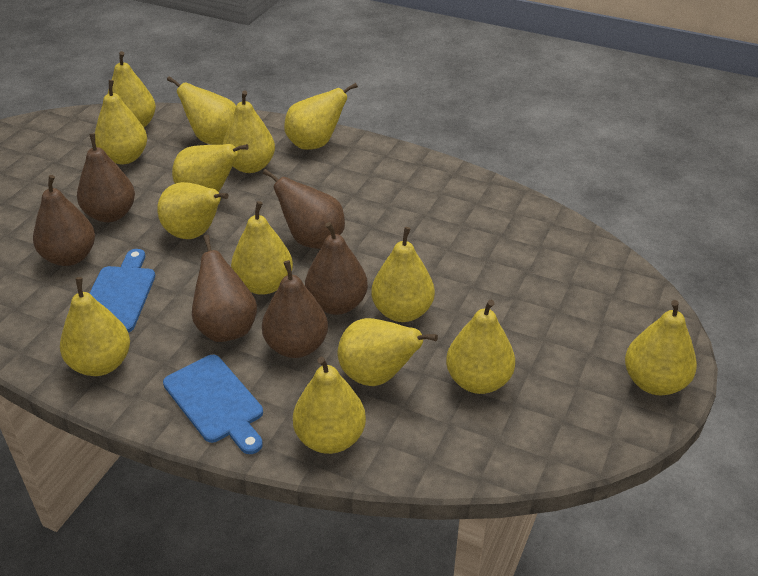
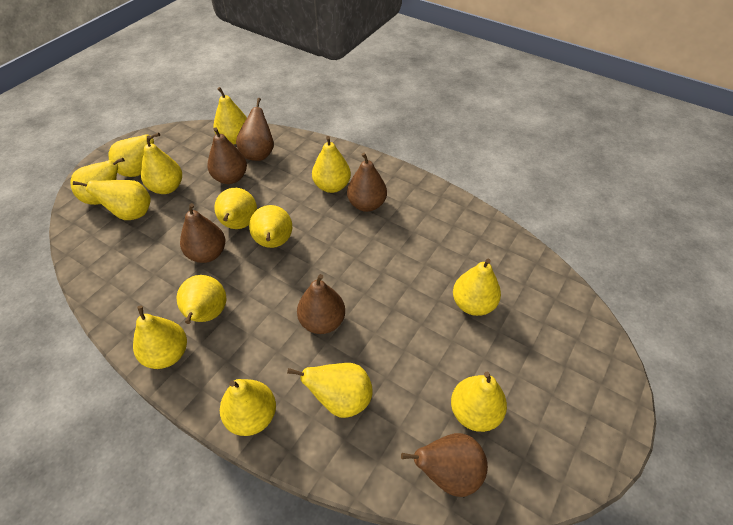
blue cutting board: [89,249,155,332] [163,355,263,454] = 2 -> none = 0

